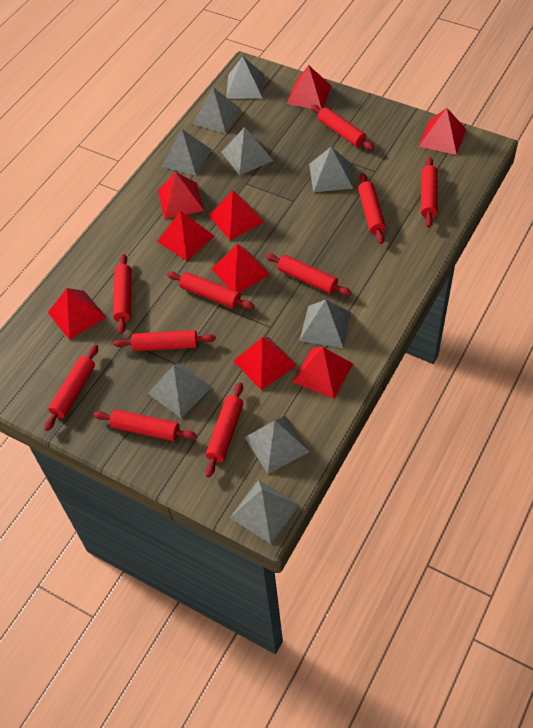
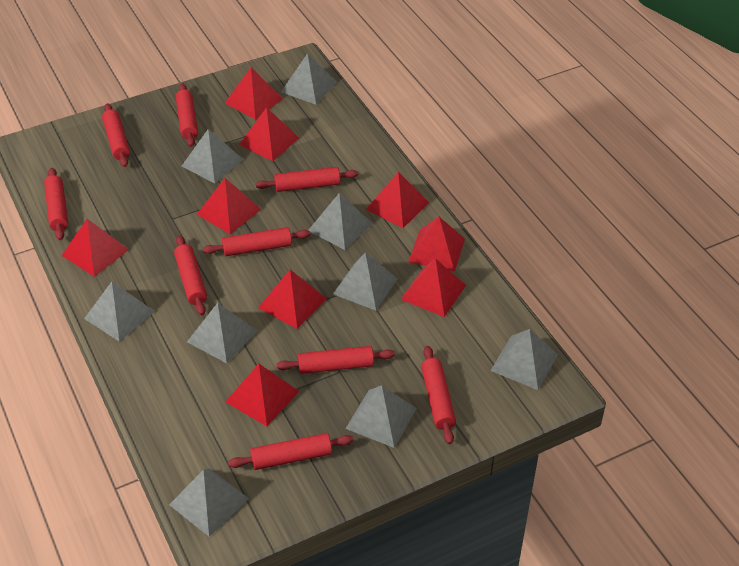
red rolling pin: [44,345,98,431] [93,409,197,441] [113,254,132,334] [113,330,216,351] [167,271,254,309] [205,382,243,477] [265,253,352,296] [310,105,374,150] [358,173,386,244] [421,157,438,228] = 10 -> [44,168,68,240] [102,103,130,167] [174,235,207,316] [176,83,198,147] [203,227,311,256] [228,433,353,470] [256,167,358,192] [276,346,395,374] [421,346,456,444] = 9

